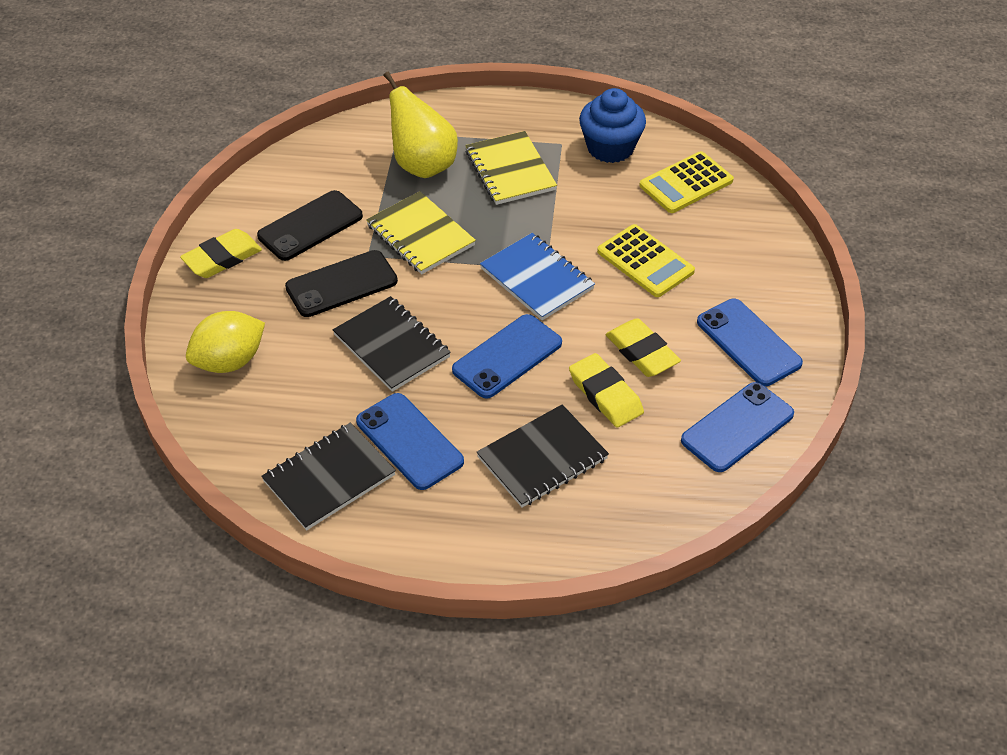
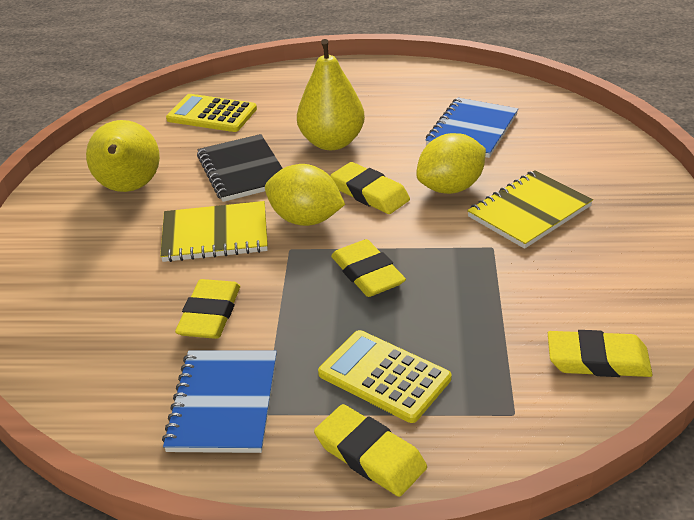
black notebook: [261,423,396,530] [333,296,451,392] [477,404,609,508] = 3 -> [197,134,283,202] = 1
black phone: [257,190,363,261] [285,250,398,317] = 2 -> none = 0
blue cupcake: [579,88,646,163] = 1 -> none = 0
blue notebook: [480,233,595,320] = 1 -> [162,350,277,453] [426,97,518,158] = 2
blue phone: [356,393,464,490] [452,314,562,399] [681,382,794,472] [697,299,803,386] = 4 -> none = 0
yellow eraser: [180,229,262,278] [569,353,644,428] [606,318,681,377] = 3 -> [175,279,240,339] [314,404,427,497] [330,162,410,214] [331,239,406,297] [548,330,653,377] = 5
yellow lemon: [186,311,265,373] = 1 -> [265,164,345,226] [416,133,486,194] = 2
yellow pear: [384,72,458,178] = 1 -> [86,120,160,192] [297,39,365,150] = 2

